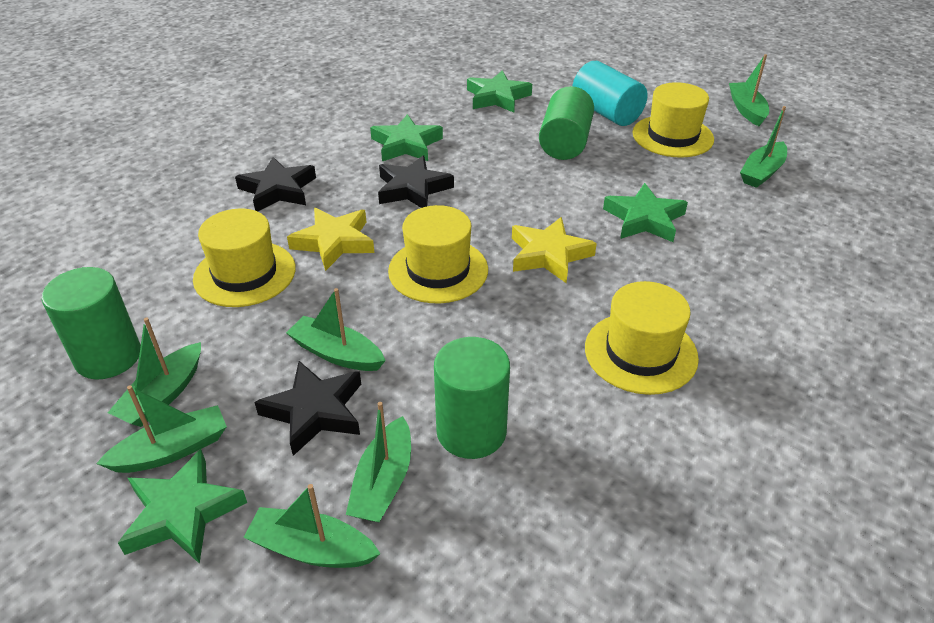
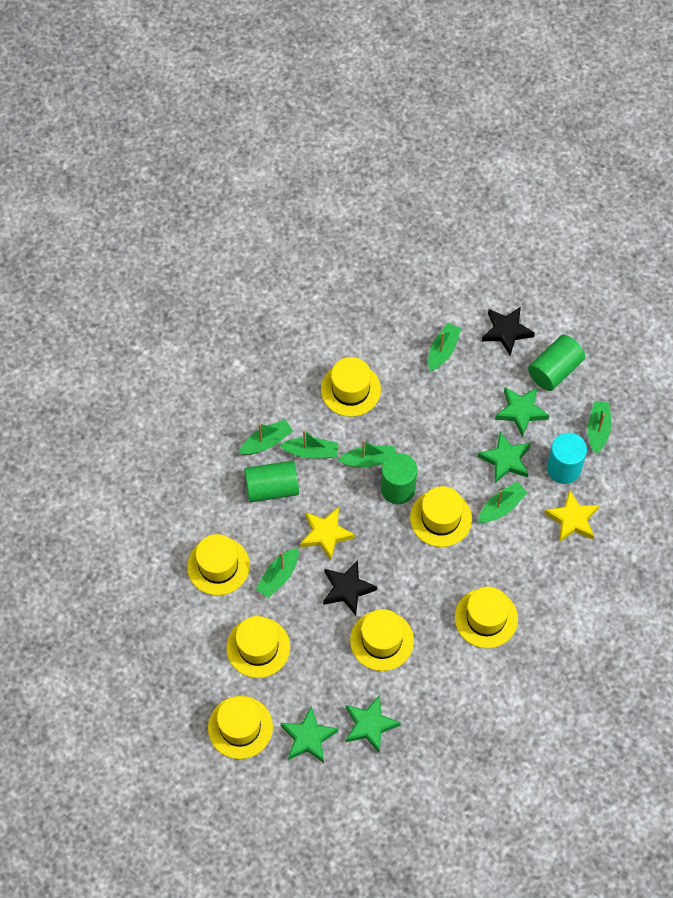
black star: [235,157,316,211] [254,361,361,456] [378,156,454,208] = 3 -> [323,560,377,615] [482,307,535,356] = 2
yellow hat: [193,209,296,307] [388,205,488,303] [585,281,699,395] [632,82,714,158] = 4 -> [187,534,250,595] [208,696,273,759] [226,616,290,678] [321,357,381,417] [350,609,414,671] [410,486,472,547] [455,587,518,648] = 7

